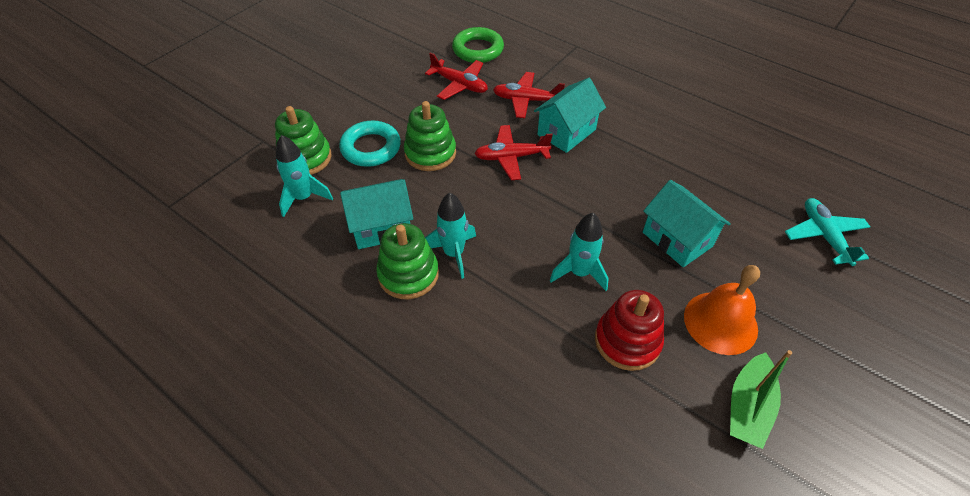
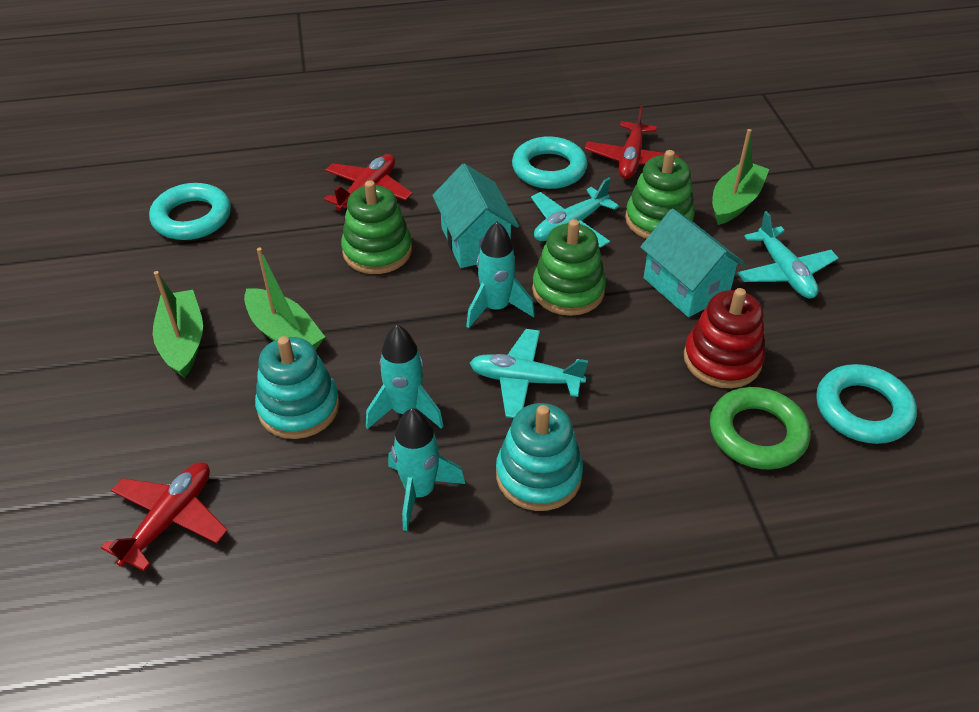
green boat: [730,350,792,449] = 1 -> [153,271,203,378] [244,248,325,350] [712,129,769,225] = 3
orange bell: [684,265,760,355] = 1 -> none = 0
turquoise house: [340,179,413,249] [534,78,606,153] [643,180,731,267] = 3 -> [432,163,519,268] [640,209,746,317] = 2
turquoise plane: [785,198,870,266] = 1 -> [470,329,588,418] [531,178,619,248] [737,211,838,299] = 3
turquoise ring: [339,120,401,167] = 1 -> [149,183,231,240] [512,136,587,189] [816,364,917,444] = 3
turquoise stacking toy: none = 0 -> [255,336,339,439] [496,403,583,511] = 2

